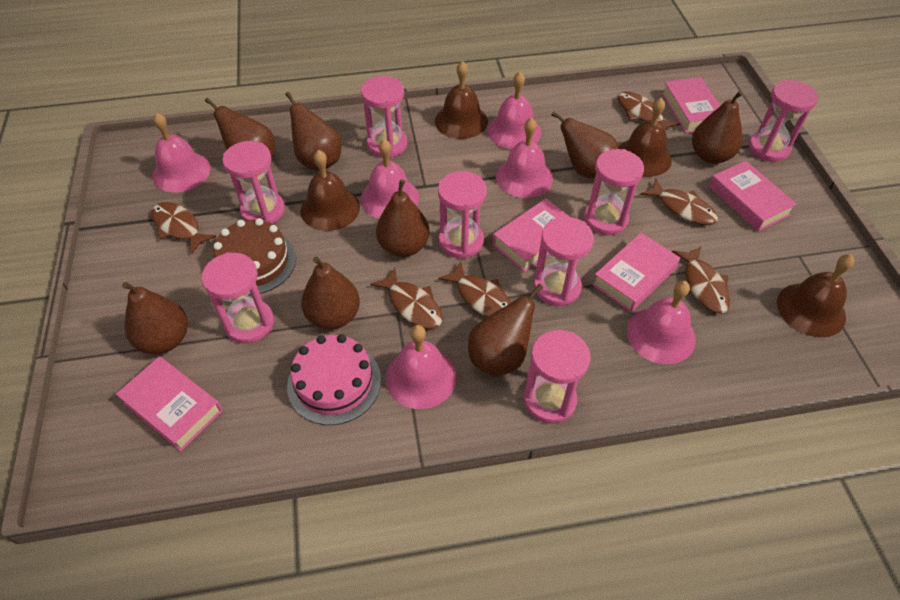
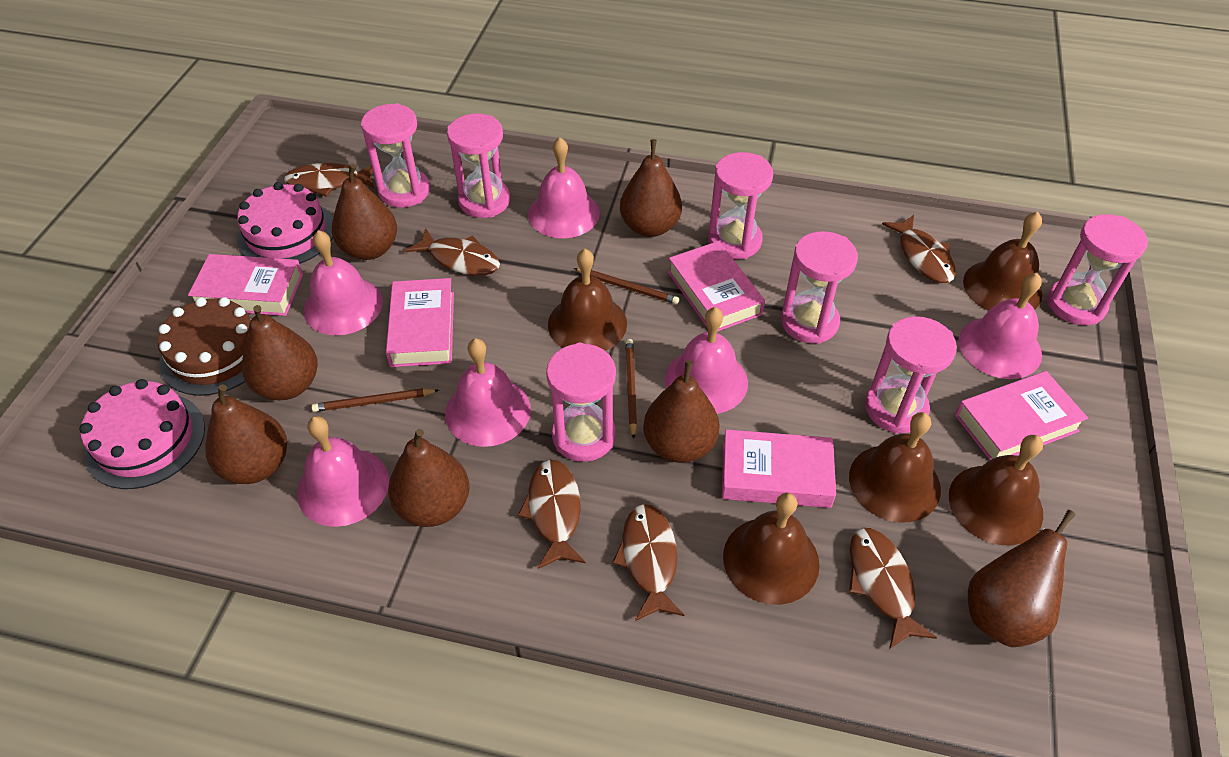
brown bell: [300,150,360,231] [435,61,488,139] [618,97,672,177] [777,254,855,337] = 4 -> [548,249,627,351] [723,493,820,605] [849,412,941,523] [949,435,1043,545] [963,212,1042,311] = 5
brown pear: [122,282,188,354] [205,98,275,158] [285,92,342,171] [301,257,360,330] [376,180,430,257] [468,284,543,376] [551,111,619,179] [692,91,743,164] = 8 -> [205,384,287,484] [242,305,318,400] [332,164,397,260] [388,429,470,527] [620,139,682,237] [643,360,720,463] [968,510,1076,647] = 7
brown pencil: none = 0 -> [311,388,439,412] [574,268,679,304] [625,339,637,439] = 3
pink cake: [287,334,381,425] = 1 -> [79,379,205,489] [237,182,333,264] = 2
pink hourglass: [202,252,274,344] [223,141,285,224] [361,76,407,158] [438,171,487,259] [524,330,590,423] [534,217,594,306] [584,149,644,235] [749,80,818,162] = 8 -> [361,103,430,208] [447,114,510,218] [546,343,616,462] [708,152,773,259] [781,231,858,344] [865,316,957,434] [1047,214,1148,325] = 7

